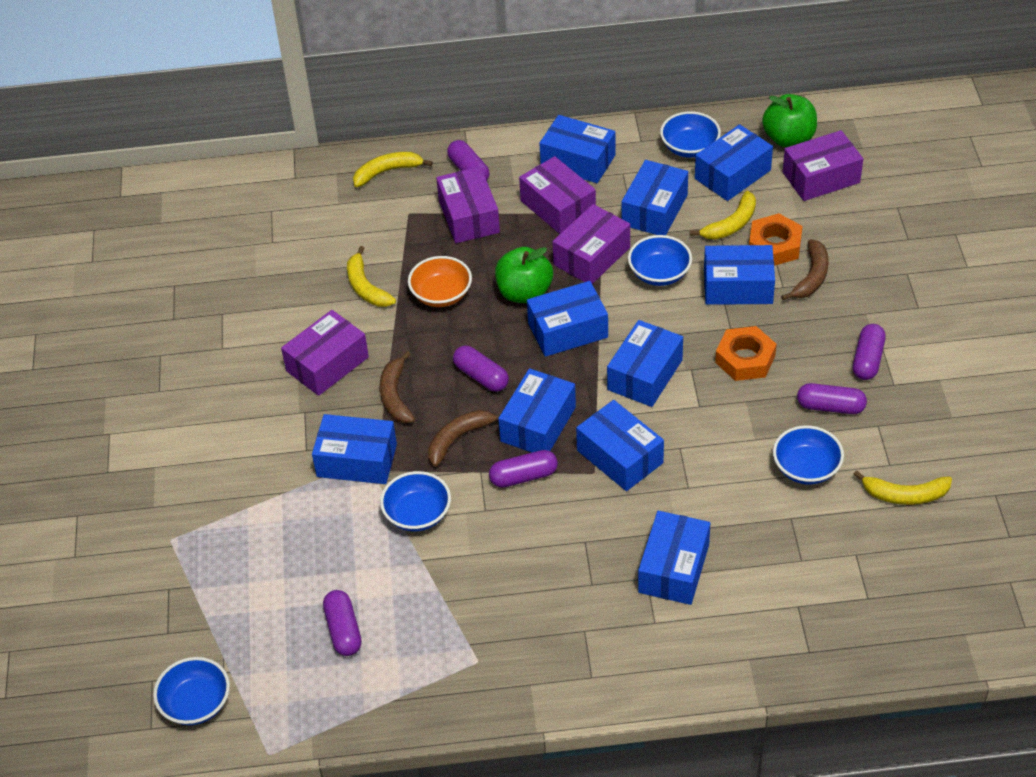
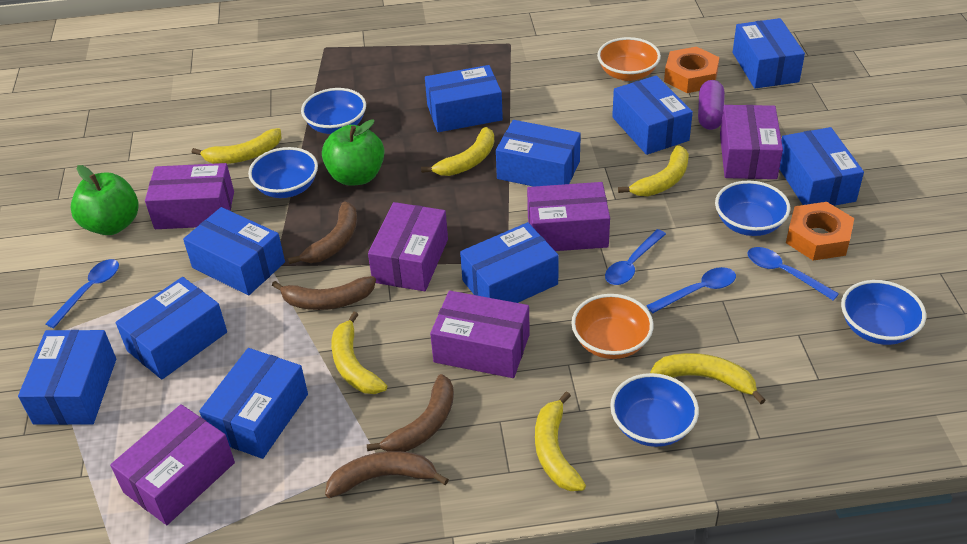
blue spoon: none = 0 -> [46,259,119,328] [605,229,666,285] [646,267,736,313] [747,247,839,301] = 4
brown banana: [380,351,415,423] [428,410,499,467] [781,239,828,300] = 3 -> [272,276,376,310] [288,201,357,264] [325,451,449,498] [366,374,454,452] = 4
orange bowl: [408,256,472,307] = 1 -> [571,294,654,359] [597,37,661,81] = 2
purple box: [281,310,369,396] [436,167,500,243] [519,156,596,234] [553,204,630,284] [783,130,863,201] = 5 -> [110,404,235,525] [145,163,234,229] [368,202,448,291] [430,291,530,378] [527,182,610,251] [720,105,783,179] = 6
purple capsule: [323,590,362,656] [447,140,490,181] [453,346,509,392] [489,450,558,488] [797,383,867,414] [853,324,886,380] = 6 -> [698,80,724,130] = 1
yellow banana: [347,246,396,307] [353,152,433,187] [690,191,756,240] [853,470,952,505] = 4 -> [192,128,281,164] [331,312,387,394] [421,127,494,176] [535,392,586,491] [618,145,689,196] [650,353,766,404] = 6

